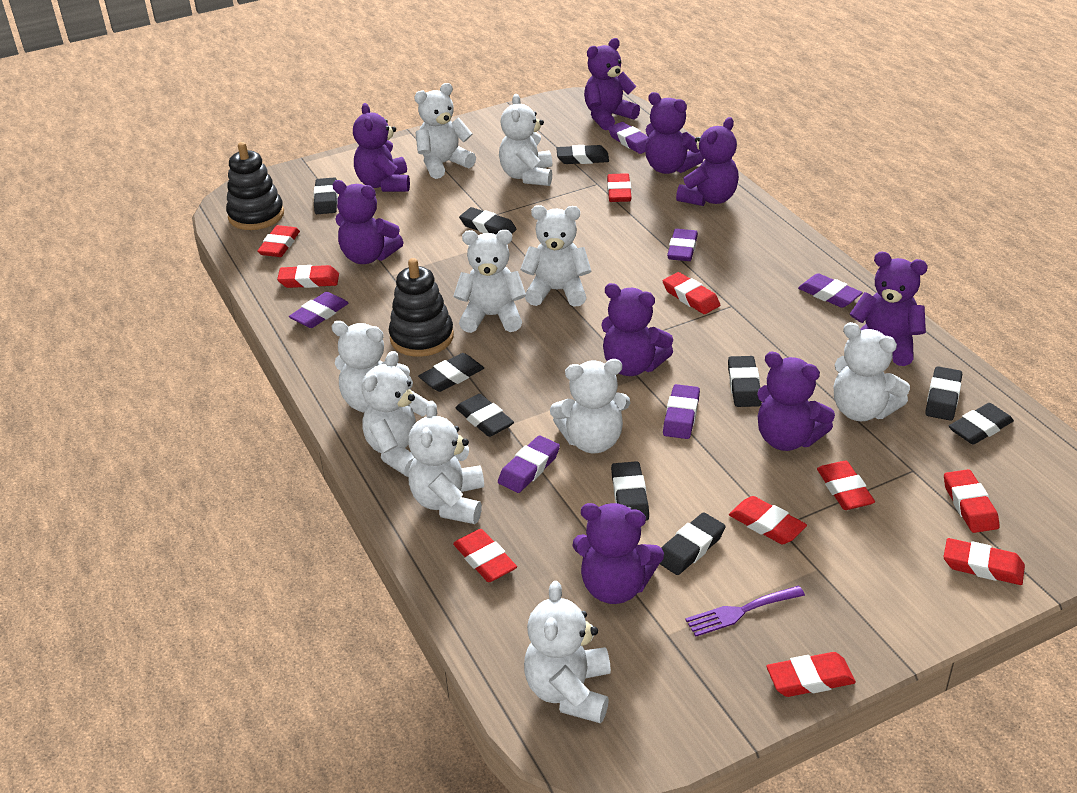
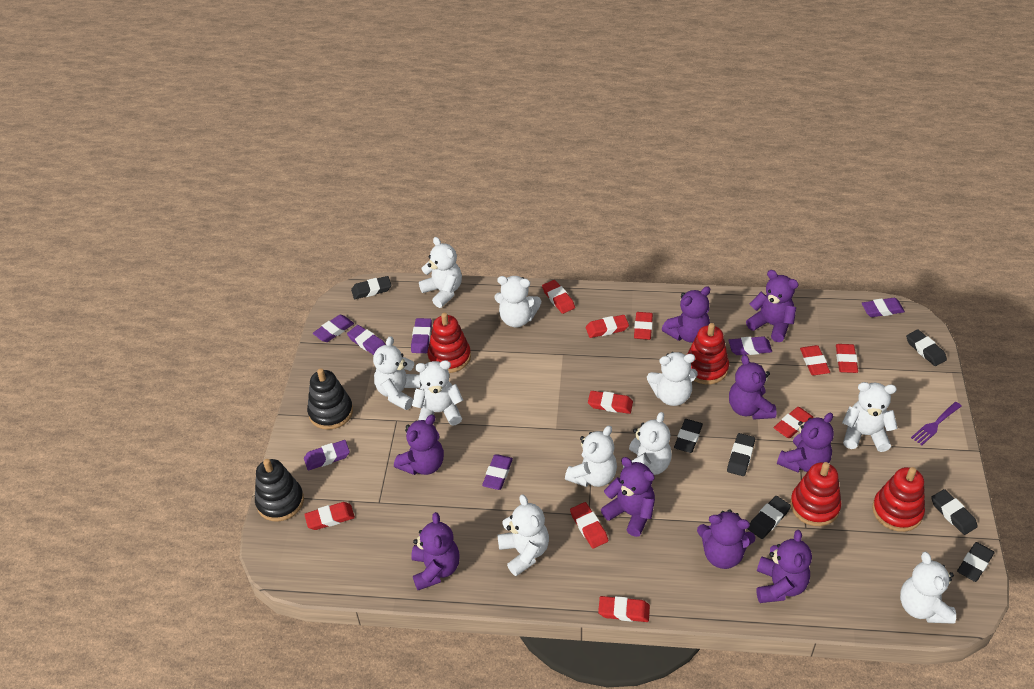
black eraser: [314,177,338,214] [418,353,484,392] [455,394,514,437] [459,207,517,235] [556,145,609,164] [611,461,649,521] [660,512,726,575] [728,356,762,407] [925,366,962,421] [949,403,1014,445] = 10 -> [351,276,391,299] [674,419,703,453] [727,433,755,476] [747,496,791,539] [906,329,947,366] [931,489,978,535] [957,542,995,582] = 7
purple eraser: [289,292,349,328] [498,435,560,493] [608,122,648,154] [663,384,700,439] [667,229,698,261] [798,273,863,308] = 6 -> [304,440,350,471] [313,315,354,342] [347,325,386,355] [411,318,432,353] [482,454,513,490] [728,336,772,355] [862,298,905,317] = 7
red stacking toy: none = 0 -> [428,313,471,373] [687,323,729,384] [790,462,841,526] [872,467,925,532] = 4

